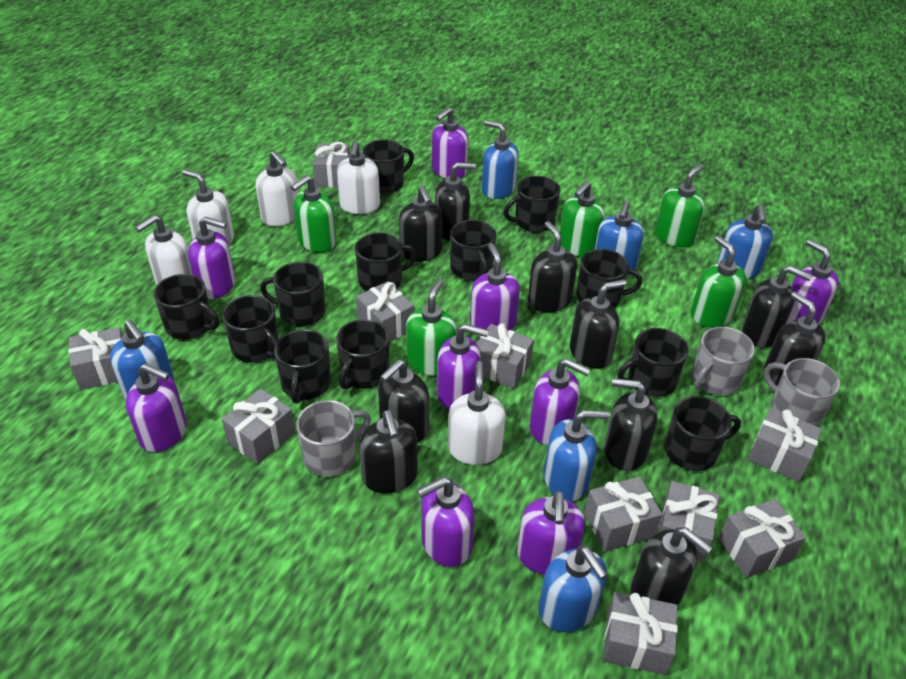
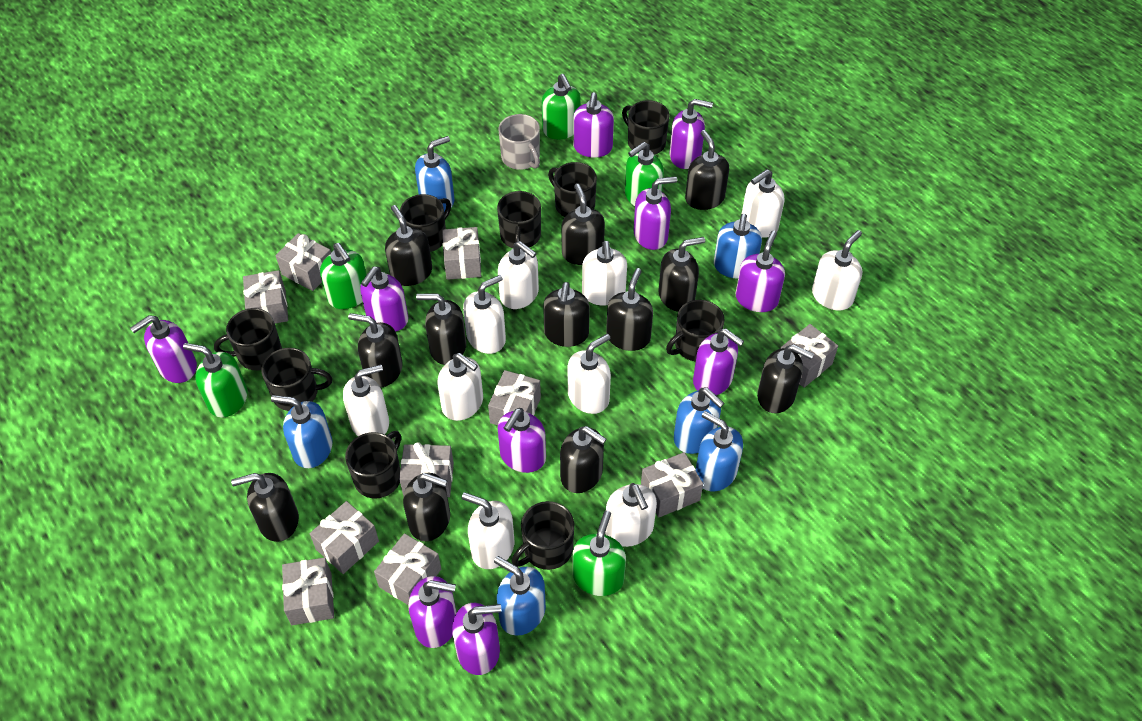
black mug: [154,274,219,340] [222,295,279,363] [260,262,326,326] [274,329,331,404] [336,319,390,390] [355,232,417,291] [363,140,414,194] [450,220,496,280] [504,176,560,232] [576,249,642,308] [617,328,688,397] [665,396,741,471] = 12 -> [214,308,282,370] [261,348,332,411] [345,431,401,498] [400,194,451,252] [497,191,541,248] [512,501,574,570] [548,162,597,217] [622,100,669,155] [666,300,725,361] = 9
black soap dispenser: [359,410,418,493] [378,359,429,442] [399,186,443,262] [435,162,476,241] [528,221,577,312] [570,279,627,369] [604,378,658,471] [631,527,713,606] [742,266,812,348] [764,292,826,386] = 10 -> [231,473,299,542] [348,313,403,387] [385,205,432,286] [403,473,450,541] [416,293,466,365] [543,282,590,347] [560,426,606,493] [561,184,605,265] [606,268,653,351] [658,237,705,312] [685,130,729,210] [757,344,814,413] = 12
grey mug: [296,400,371,477] [692,326,755,395] [764,358,840,426] = 3 -> [499,114,540,170] = 1
purple soap dispenser: [126,363,187,452] [188,217,235,299] [417,477,475,567] [432,107,469,178] [437,324,489,410] [470,243,520,330] [517,491,585,575] [530,358,591,445] [786,239,839,325] = 9 -> [130,315,197,383] [360,266,408,332] [408,576,457,648] [452,603,501,675] [498,408,546,473] [573,92,614,158] [634,176,677,250] [670,99,713,169] [693,328,744,395] [735,230,785,312] = 10
white soap dispenser: [135,215,193,285] [182,169,234,245] [256,151,299,226] [337,141,380,214] [448,361,506,465] = 5 -> [343,364,389,436] [438,353,483,421] [462,492,514,569] [463,275,506,354] [498,241,539,309] [568,334,611,414] [582,241,627,305] [605,483,657,547] [742,169,784,238] [812,230,862,310] = 10

